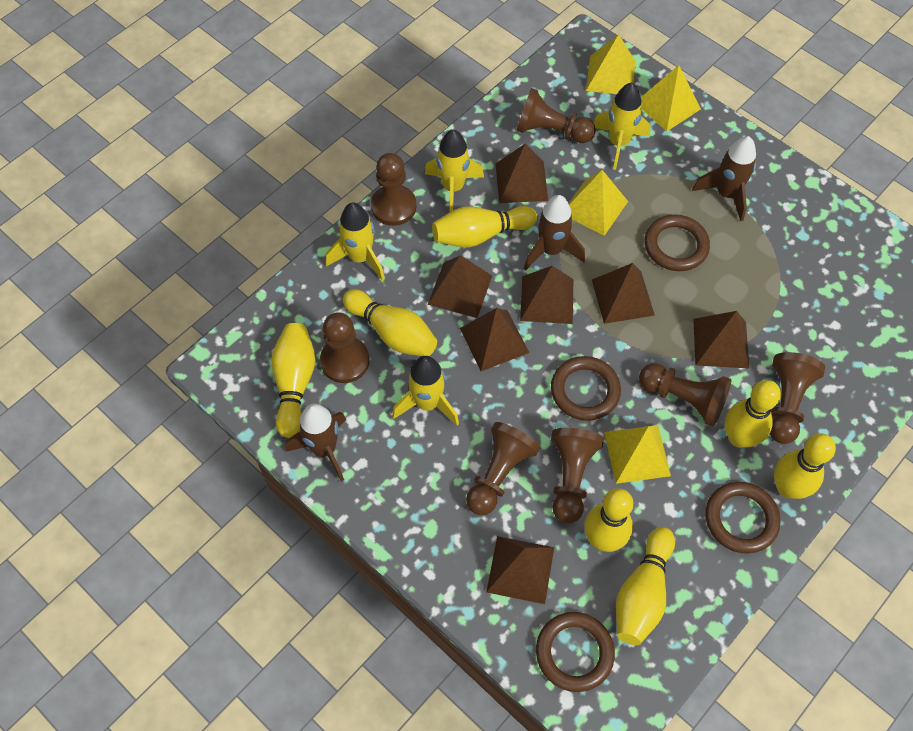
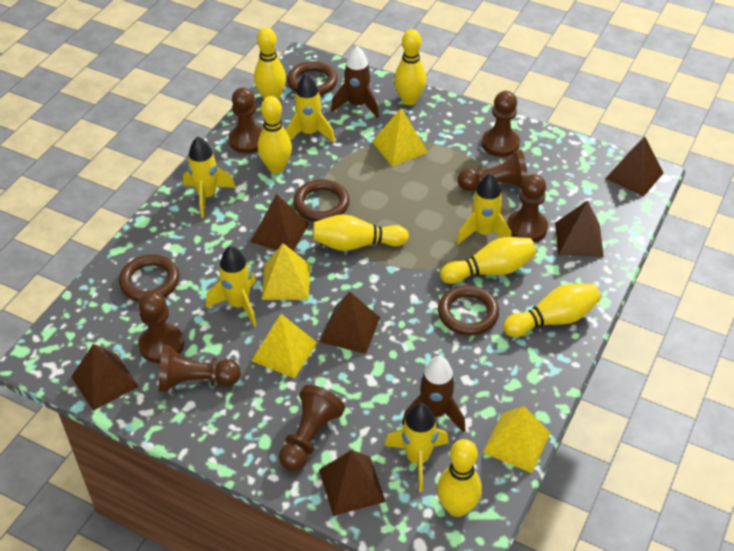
brown pyramid: [428,255,492,318] [460,308,529,371] [486,536,554,604] [496,144,548,203] [520,266,573,324] [592,263,655,324] [693,311,749,368] = 7 -> [71,344,139,411] [250,194,309,250] [319,450,386,516] [320,291,380,354] [555,200,604,257] [606,136,664,196] = 6
brown rocket: [286,404,346,482] [524,195,585,270] [692,136,756,222] = 3 -> [331,46,379,118] [402,356,465,432] = 2
yellow rocket: [326,203,385,281] [392,356,459,426] [425,130,484,212] [594,83,651,170] = 4 -> [183,137,236,218] [206,246,257,327] [286,74,335,143] [384,403,449,492] [456,173,512,244] = 5

